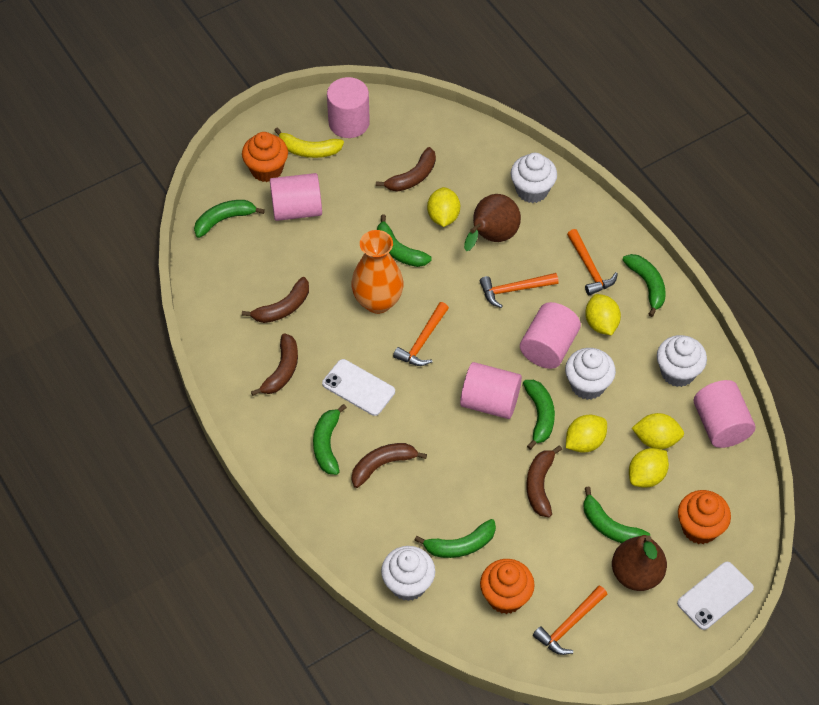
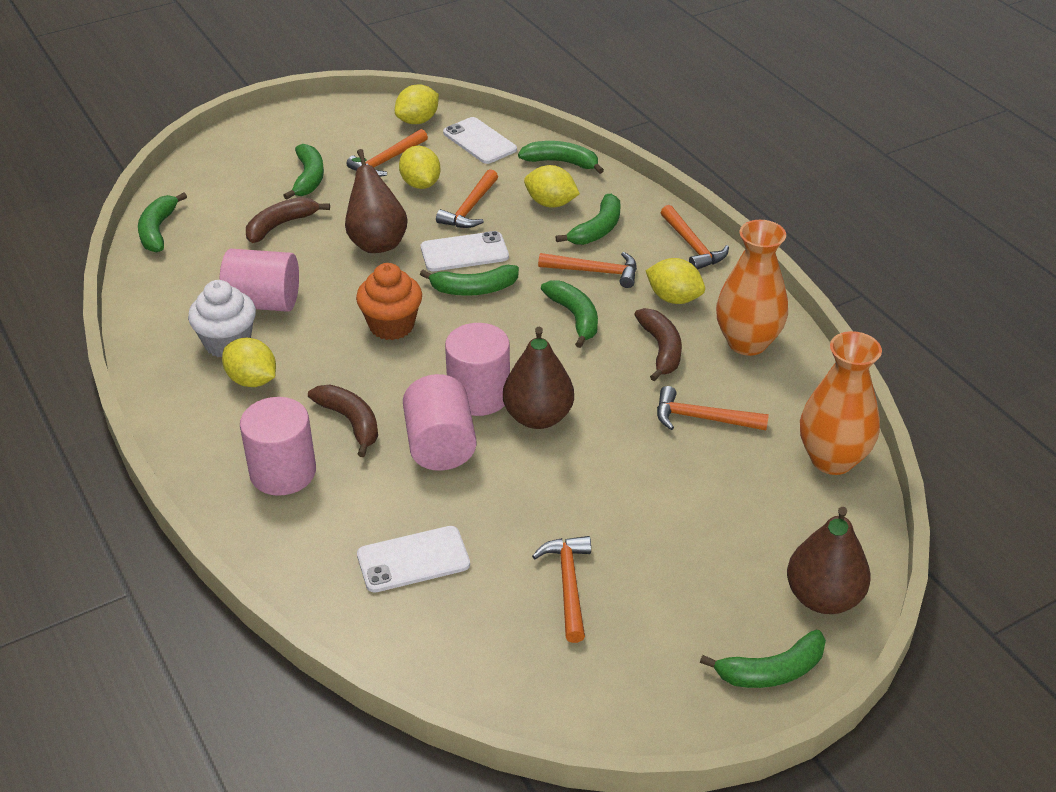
brown banana: [242,277,309,323] [251,334,298,396] [352,443,427,488] [376,147,436,192] [526,445,562,517] = 5 -> [246,197,330,243] [308,385,378,457] [634,308,682,381] = 3
brown pear: [464,194,521,251] [612,535,667,591] = 2 -> [345,149,408,253] [503,327,574,429] [787,507,871,614] = 3
orange cupcake: [242,132,288,182] [480,559,535,614] [678,490,731,544] = 3 -> [356,263,422,340] = 1
orange hammer: [393,302,449,366] [480,273,558,308] [533,586,607,655] [567,229,618,295] = 4 -> [347,129,428,177] [436,169,498,228] [532,536,591,643] [538,252,637,288] [657,386,769,430] [661,205,729,270] = 6
orange vase: [351,230,404,314] = 1 -> [716,220,788,356] [800,331,882,475] = 2
pink cylinder: [270,173,322,221] [327,77,370,138] [460,362,522,419] [520,302,581,369] [694,380,755,448] = 5 -> [219,249,299,312] [240,397,316,496] [403,374,476,471] [445,323,510,416] = 4
white cupcake: [381,546,435,601] [511,153,557,203] [565,348,616,400] [657,335,707,387] = 4 -> [188,280,256,357] = 1
white phone: [322,359,395,416] [677,562,754,630] = 2 -> [357,526,470,593] [421,231,509,271] [443,117,517,164] = 3
yellow banana: [274,128,344,158] = 1 -> none = 0

